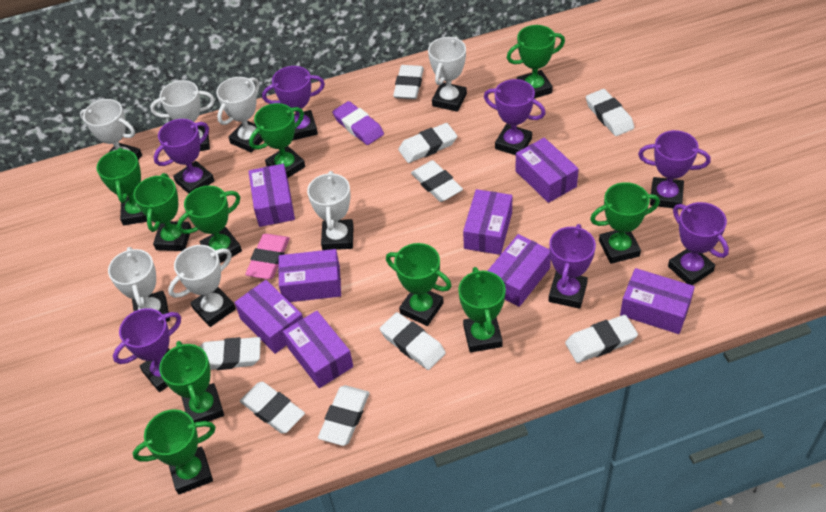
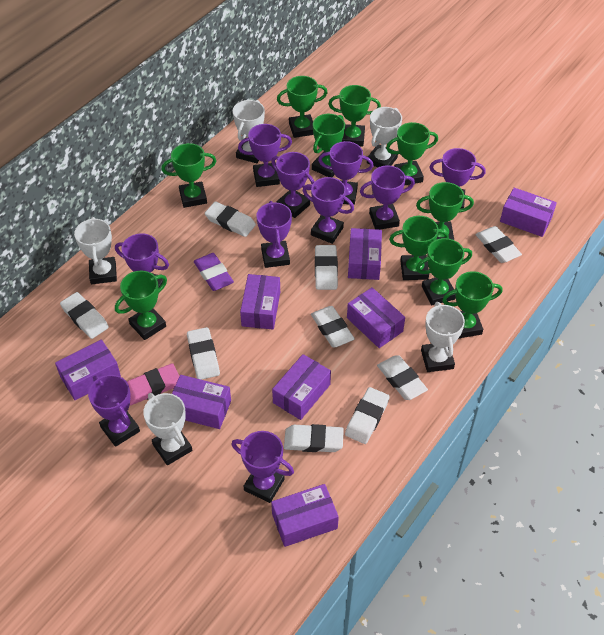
purple trophy: [113,308,181,392] [154,119,215,194] [262,66,325,141] [484,79,546,155] [548,224,596,309] [638,130,711,208] [668,202,729,285] = 7 -> [88,375,140,447] [115,233,169,294] [232,431,294,503] [238,124,292,187] [256,201,292,268] [271,152,315,218] [302,177,354,244] [318,141,373,205] [360,165,415,230] [429,148,486,209] = 10
white trophy: [80,99,142,160] [108,247,170,322] [150,80,215,151] [168,245,236,327] [216,77,263,153] [307,171,354,250] [428,37,467,112] = 7 -> [74,217,117,284] [143,393,192,465] [233,100,265,163] [367,107,402,168] [421,302,465,372] = 5

